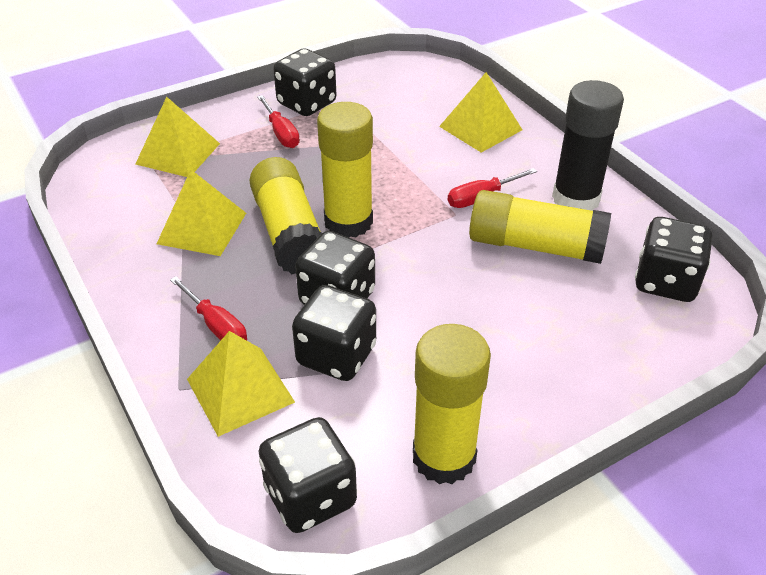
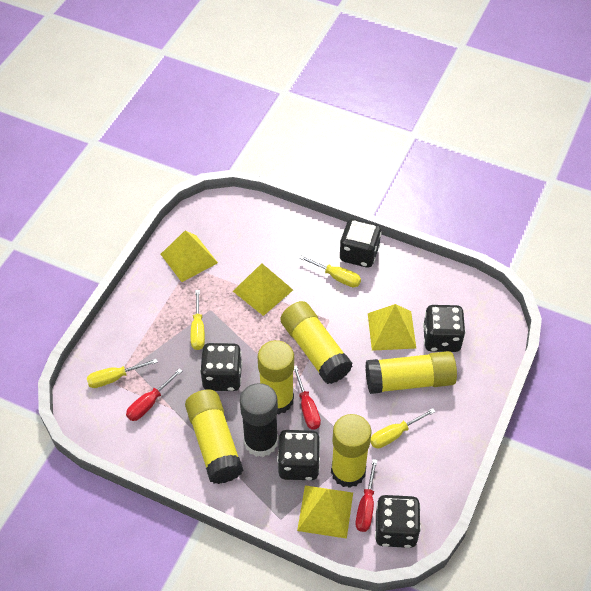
yellow glue stick: [249,157,322,274] [317,102,373,237] [413,324,491,484] [469,190,611,264] = 4 -> [185,390,244,484] [258,340,294,415] [280,301,353,384] [331,414,371,488] [365,351,457,394] = 5
yellow screwdriver: none = 0 -> [87,359,158,388] [191,290,205,350] [299,255,361,287] [370,408,435,448] = 4

